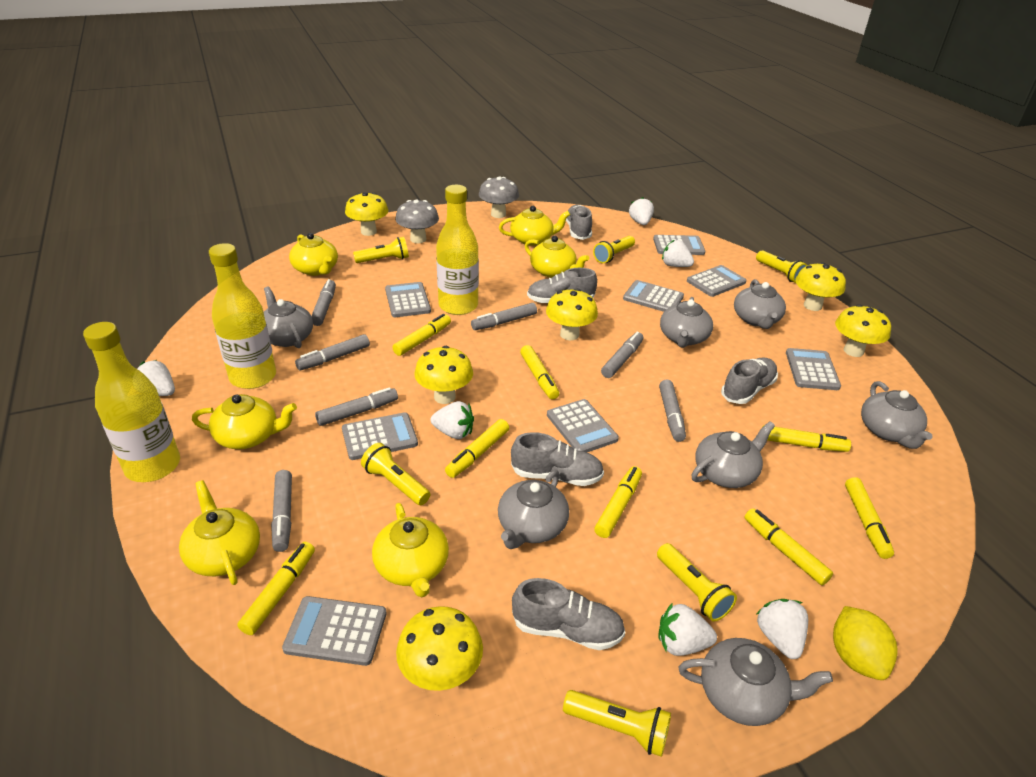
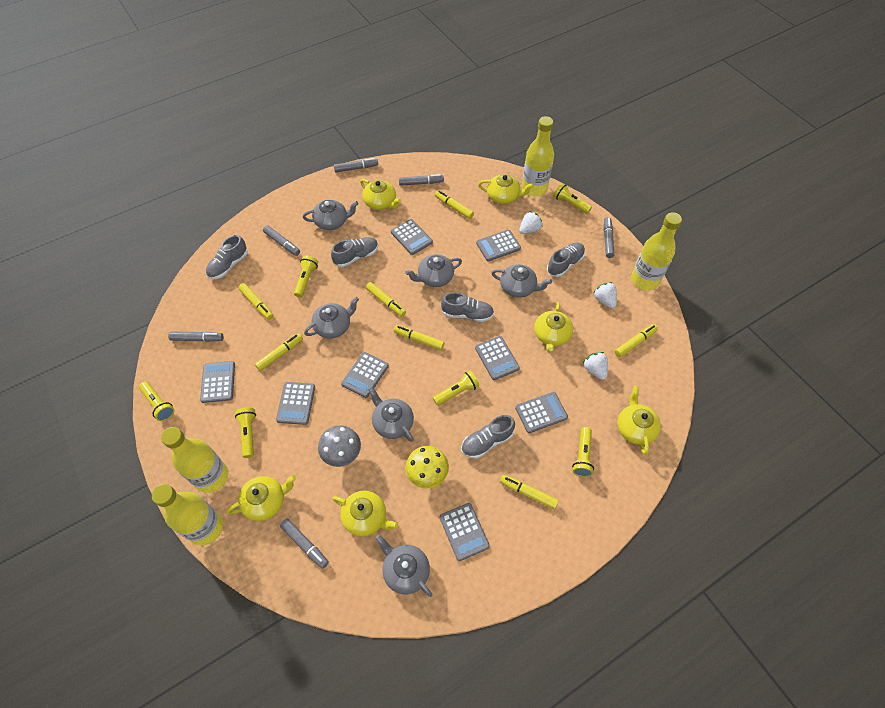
grey marker: [271,470,292,552] [295,334,370,370] [312,279,336,326] [315,387,398,426] [471,303,537,330] [601,332,643,378] [659,380,686,442] = 7 -> [168,331,223,342] [263,225,300,256] [280,519,329,569] [334,158,378,172] [399,174,444,186] [604,217,615,258] = 6
grey mushroom: [395,200,439,243] [479,177,519,218] = 2 -> [318,425,361,467] = 1
grey teapot: [264,286,313,348] [498,470,569,549] [660,297,713,348] [679,638,833,726] [692,422,775,488] [734,279,786,329] [861,381,933,449] = 7 -> [303,200,358,230] [304,297,359,338] [368,387,414,442] [376,535,433,597] [405,254,462,287] [492,264,552,298] = 6
white strawberry: [137,360,175,396] [431,401,474,439] [629,197,654,225] [658,603,717,656] [662,240,694,267] [756,599,808,659] = 6 -> [519,211,542,234] [583,352,608,380] [594,282,617,308] = 3
yellow bottle: [83,322,180,482] [209,243,276,389] [436,185,479,315] = 3 -> [152,484,223,545] [161,427,228,493] [522,116,554,196] [631,212,682,290] = 4
yellow lemon: [833,606,898,680] = 1 -> none = 0
yellow marker: [237,541,315,635] [392,314,451,356] [445,419,509,478] [520,345,559,399] [594,466,642,538] [744,508,833,585] [763,425,851,452] [845,477,894,559] = 8 -> [238,283,274,320] [255,333,303,371] [366,282,406,317] [394,325,444,350] [435,191,474,219] [500,475,559,509] [614,324,658,357] = 7
yellow mushroom: [345,192,388,236] [396,606,483,691] [414,346,473,404] [546,289,598,340] [795,262,846,311] [835,304,891,357] = 6 -> [405,446,449,488] = 1

